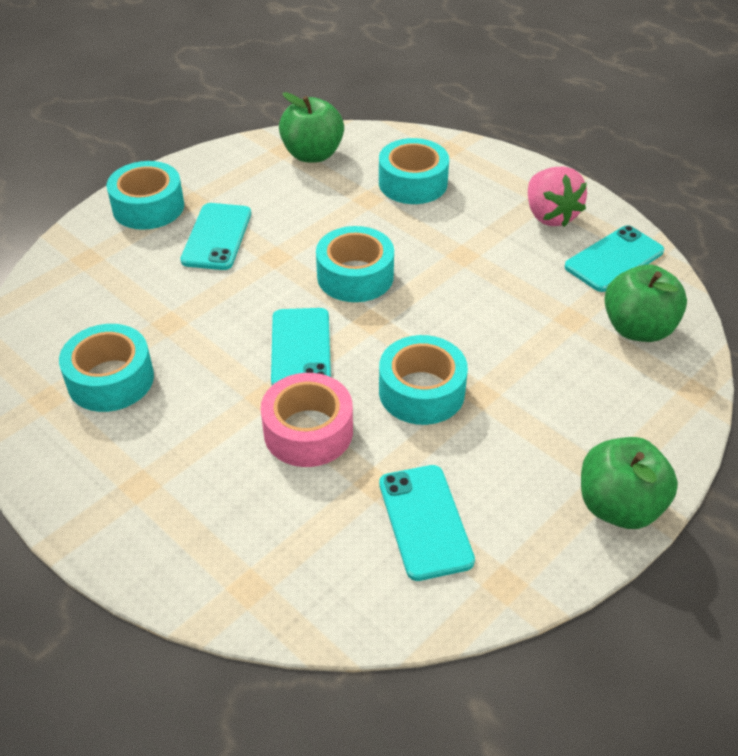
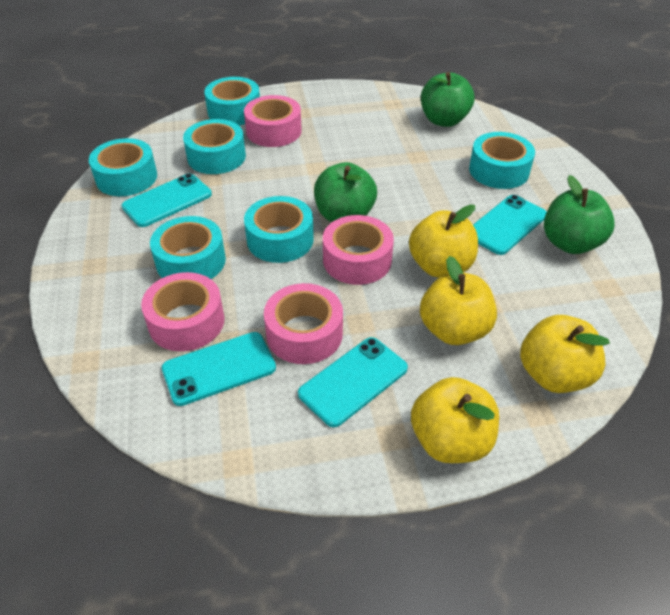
pink strawberry: [528,166,587,227] = 1 -> none = 0
pink tape: [261,373,353,467] = 1 -> [141,272,225,351] [244,95,302,147] [264,283,343,364] [323,215,394,285] = 4
turquoise tape: [59,324,154,412] [106,161,184,230] [316,226,394,302] [379,138,449,204] [379,335,468,425] = 5 -> [89,138,157,196] [150,216,226,279] [183,119,246,174] [204,77,260,125] [244,196,314,263] [469,132,535,189] = 6
yellow apple: none = 0 -> [409,204,478,277] [411,377,499,463] [420,256,497,345] [520,315,610,393] = 4

